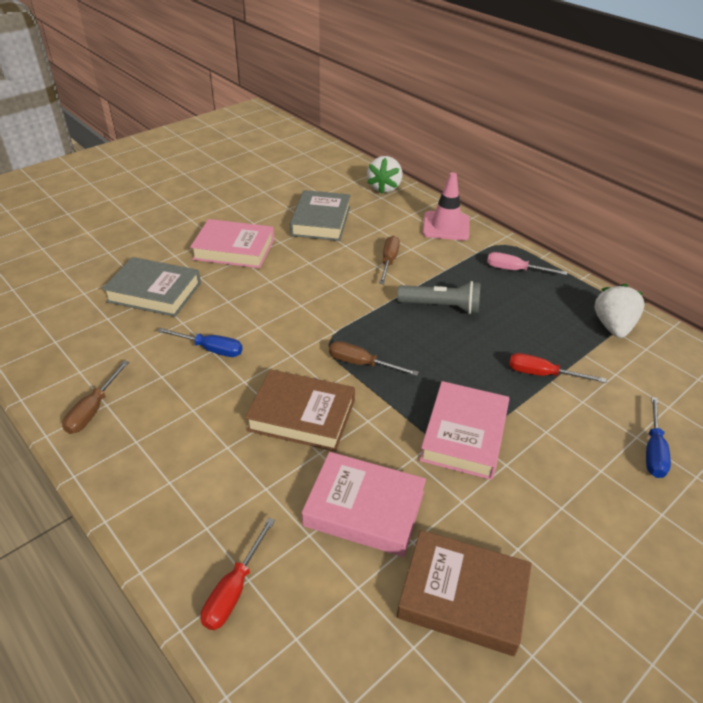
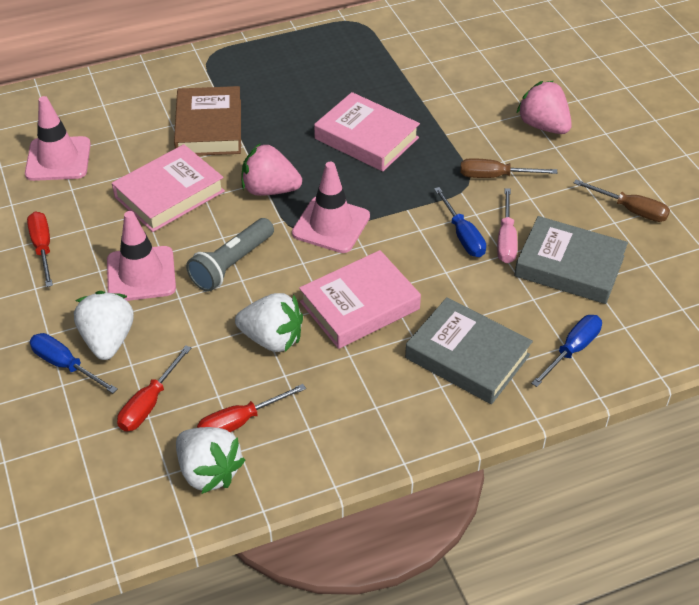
blue screwdriver: [157,328,243,357] [646,397,671,478] = 2 -> [30,333,118,393] [434,187,486,257] [531,315,602,387] = 3
brown book: [245,369,355,452] [397,530,531,656] = 2 -> [174,86,241,156] = 1
brown screwdriver: [62,360,129,434] [329,341,419,376] [379,236,400,284] = 3 -> [460,158,557,178] [574,180,670,222] = 2
pink strawberry: none = 0 -> [241,143,302,196] [516,81,572,134] = 2
pink traffic cone: [422,172,469,241] = 1 -> [25,96,91,181] [107,211,176,301] [292,162,370,253] = 3
red screwdriver: [201,518,275,630] [509,353,606,383] = 2 -> [27,211,53,287] [117,345,191,432] [197,384,306,432] = 3
white strawberry: [367,156,403,194] [595,284,645,338] = 2 -> [74,291,134,360] [176,427,245,494] [235,293,303,352] = 3

